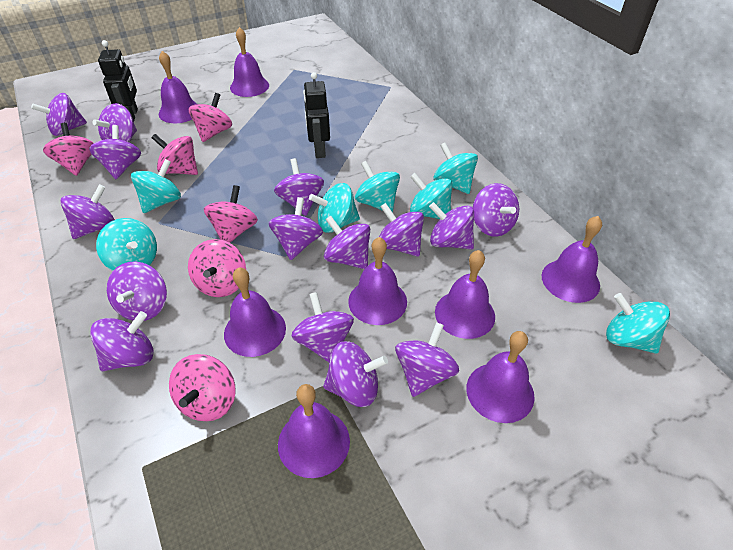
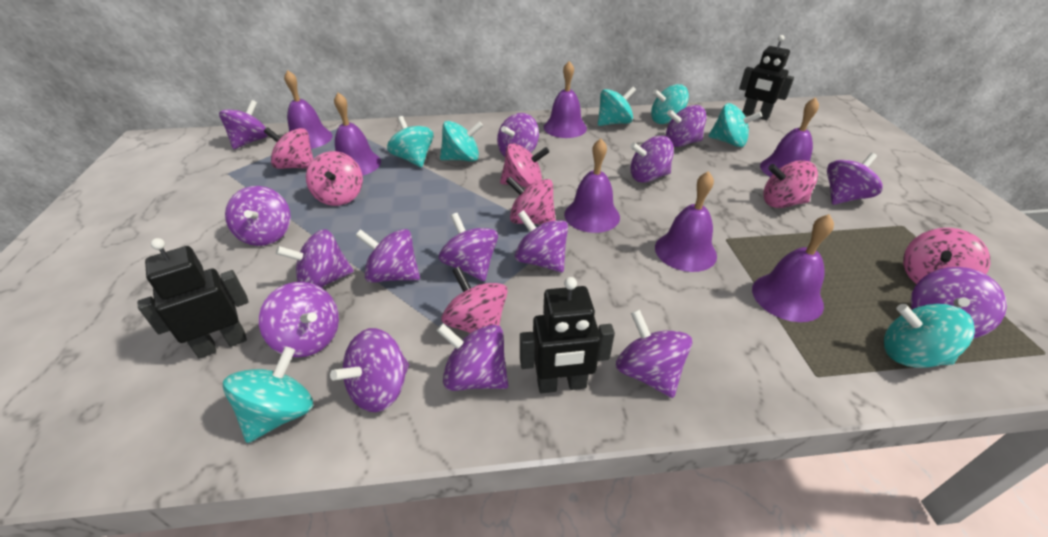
black robot: [98,40,138,121] [303,72,330,158] = 2 -> [138,238,249,359] [520,277,615,393] [739,35,794,120] = 3
pink spinning top: [43,123,94,176] [151,134,198,175] [169,354,235,421] [188,239,246,297] [189,93,232,142] [204,185,258,243] = 6 -> [264,127,313,169] [306,151,363,206] [442,267,508,333] [500,143,549,188] [506,176,556,224] [763,160,818,208] [903,228,990,284] = 7
purple bell: [159,51,197,123] [224,267,286,357] [230,27,269,97] [278,384,350,478] [348,237,407,325] [435,250,495,339] [466,331,535,423] [542,216,602,303] = 8 -> [284,70,333,149] [334,93,381,176] [544,61,587,138] [564,138,620,233] [655,171,717,272] [752,214,834,322] [760,97,819,177] = 7

